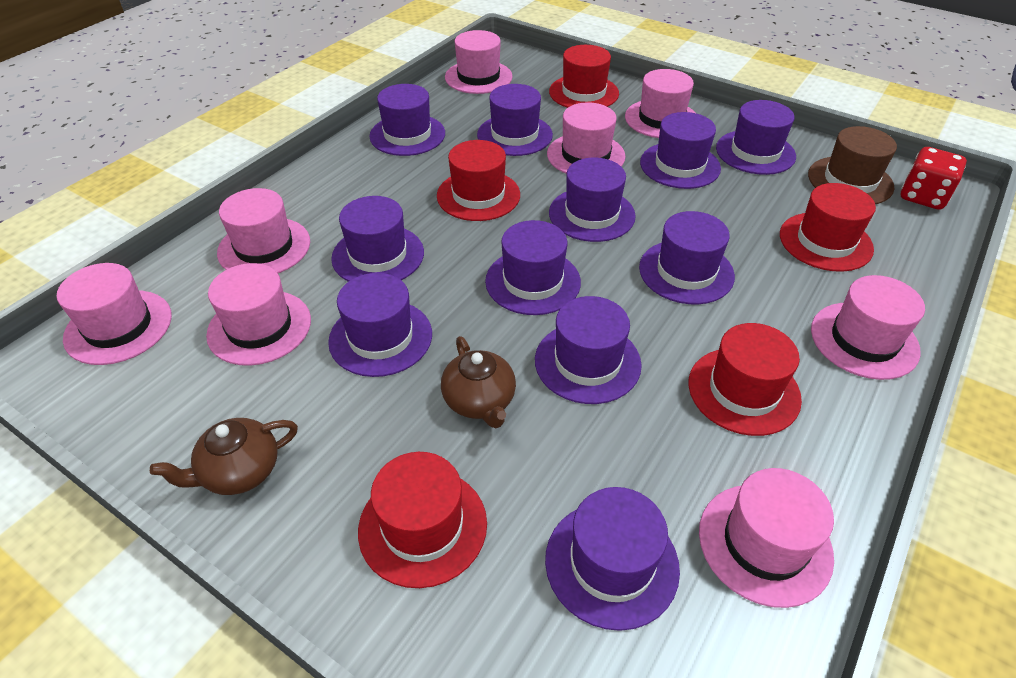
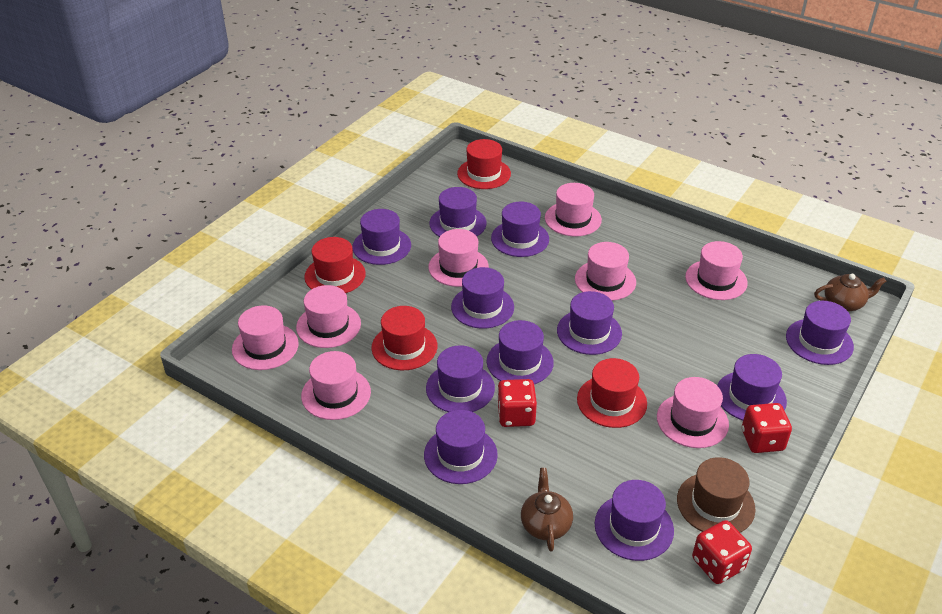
red dice: [901,147,967,210] = 1 -> [497,379,537,427] [692,520,752,584] [742,403,792,453] = 3
red hat: [358,452,487,588] [437,140,520,221] [549,45,619,108] [688,323,802,436] [780,183,876,272] = 5 -> [304,237,366,293] [371,306,437,370] [457,139,511,189] [577,358,647,428] = 4

